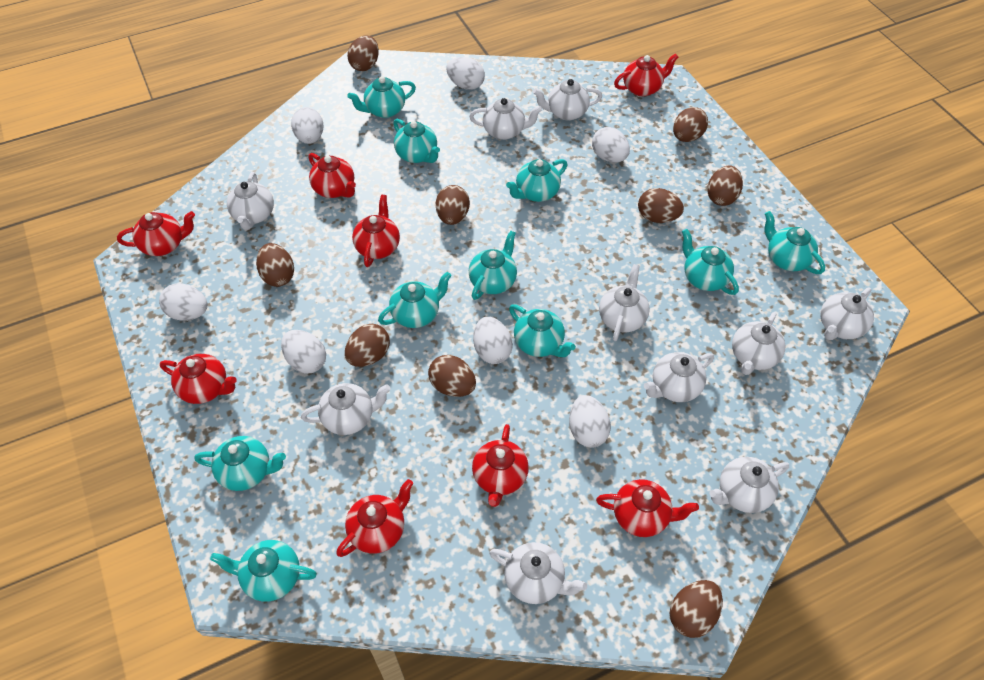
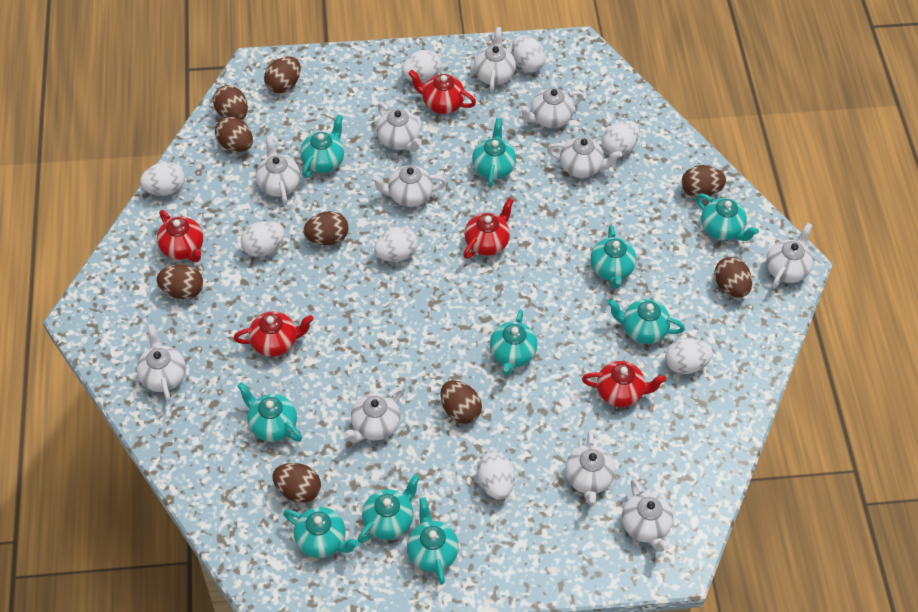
red teapot: [117,211,195,256] [160,354,237,404] [308,153,356,198] [336,479,413,557] [352,194,400,267] [472,424,529,507] [596,479,699,537] [614,53,679,96] = 8 -> [157,210,203,262] [233,311,314,357] [408,70,476,114] [463,198,514,259] [582,361,666,407] = 5
white egg: [159,283,207,321] [281,330,326,374] [291,107,324,144] [446,57,485,90] [473,317,513,364] [569,395,611,448] [592,127,630,163] = 7 -> [140,162,185,196] [241,221,285,257] [374,227,418,262] [402,50,441,82] [477,453,515,499] [512,35,546,72] [601,121,639,157] [665,338,713,374] = 8
white teapot: [227,172,274,230] [301,383,391,435] [469,98,542,140] [489,542,587,604] [533,79,602,121] [599,264,650,341] [644,352,714,402] [709,457,789,513] [732,312,785,375] [821,287,874,340] = 10 -> [136,324,186,402] [256,135,300,204] [344,387,403,443] [370,165,447,207] [376,103,422,152] [474,27,516,92] [519,88,584,128] [547,137,622,178] [565,431,615,504] [622,479,673,552] [766,223,813,288] = 11

